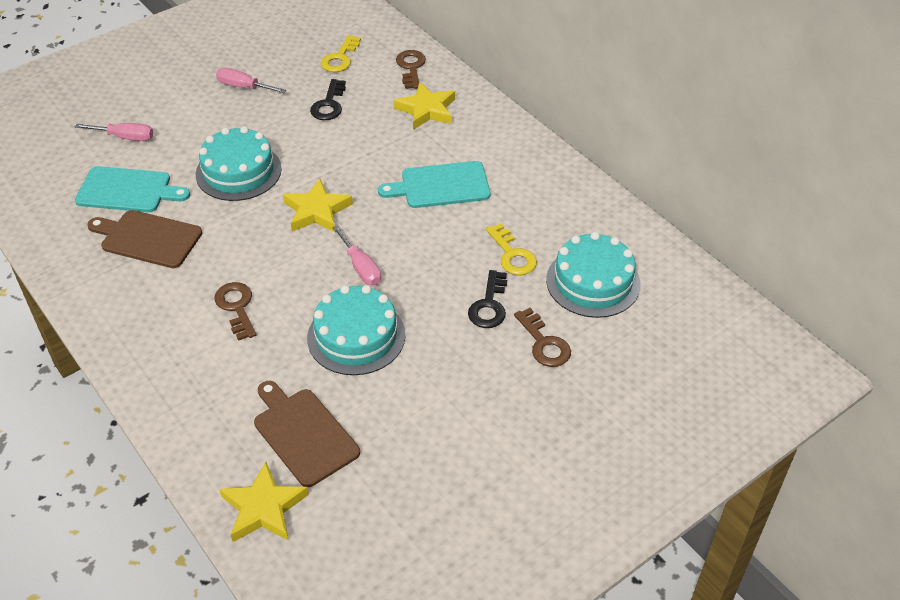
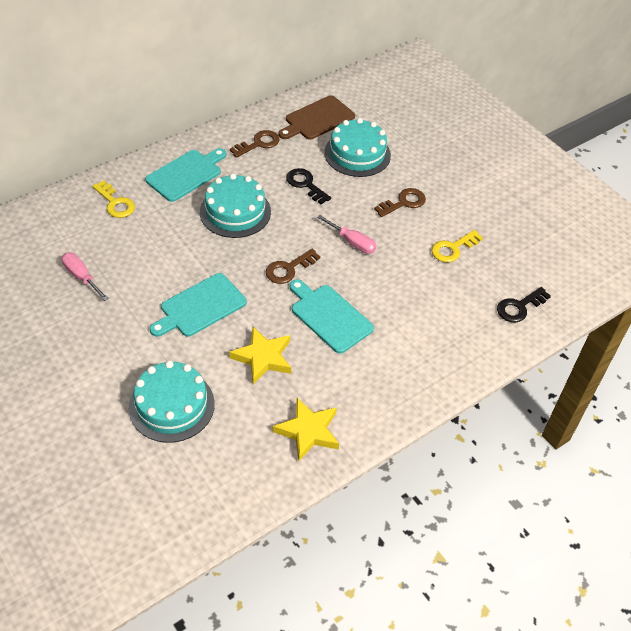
brown cutting board: [87,210,202,268] [254,381,360,487] = 2 -> [278,95,355,140] = 1
pink screwdriver: [75,123,153,141] [216,68,286,93] [332,225,381,285] = 3 -> [62,253,109,301] [317,215,376,254] = 2
turquoise cutting board: [75,166,190,212] [378,161,490,208] = 2 -> [145,148,226,202] [150,273,247,337] [289,279,374,354] = 3
yellow star: [219,462,309,542] [283,179,353,232] [393,82,455,130] = 3 -> [229,327,291,384] [273,398,339,461] = 2

